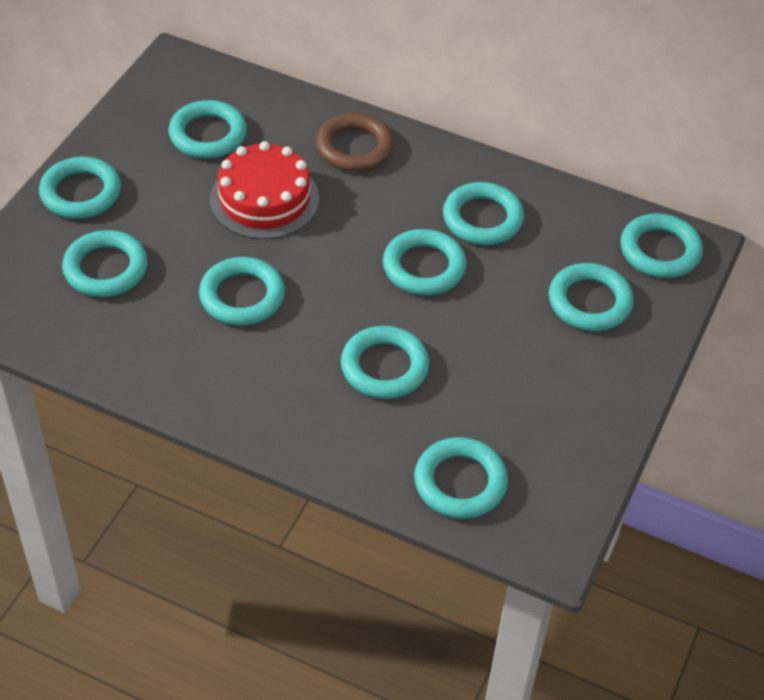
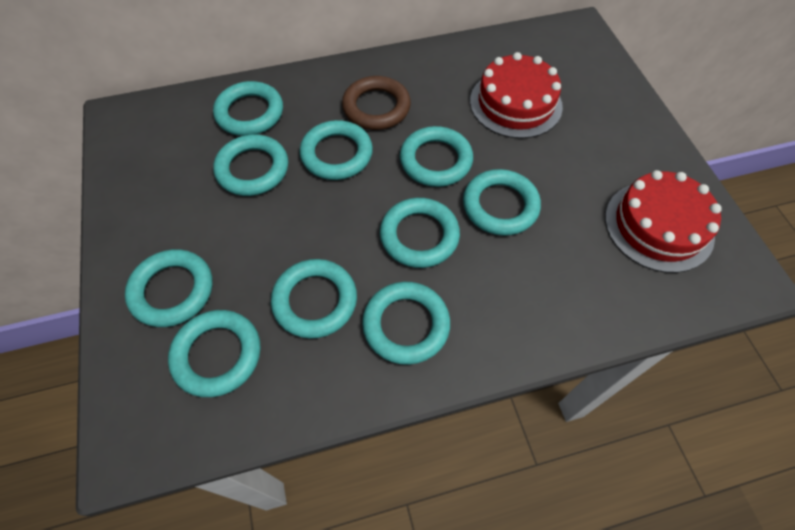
red cake: [210,141,319,239] = 1 -> [470,52,563,139] [605,170,722,273] = 2

